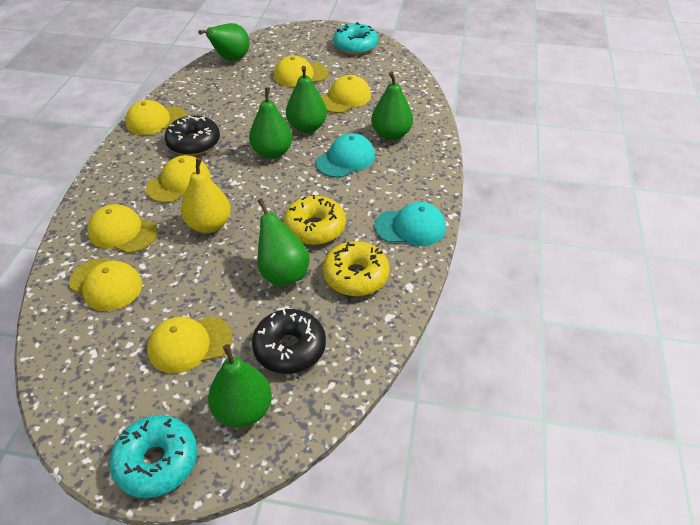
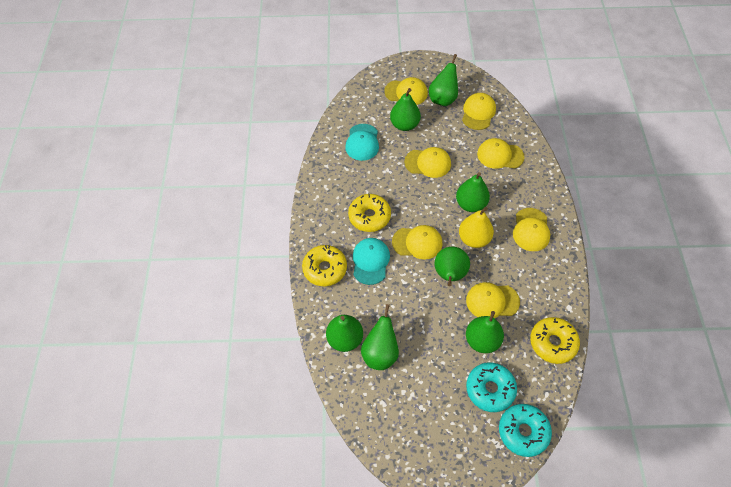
black donut: [164,115,220,156] [252,309,326,374] = 2 -> none = 0
green pear: [198,23,249,61] [208,344,272,428] [249,87,293,159] [257,198,310,287] [286,66,327,133] [371,72,413,140] = 6 -> [326,315,363,352] [361,304,399,370] [390,88,421,131] [429,54,458,106] [434,247,470,286] [456,172,490,212] [466,311,504,353] = 7
yellow donut: [283,195,346,245] [323,241,390,296] = 2 -> [302,245,347,286] [348,194,391,232] [530,317,580,364] = 3

